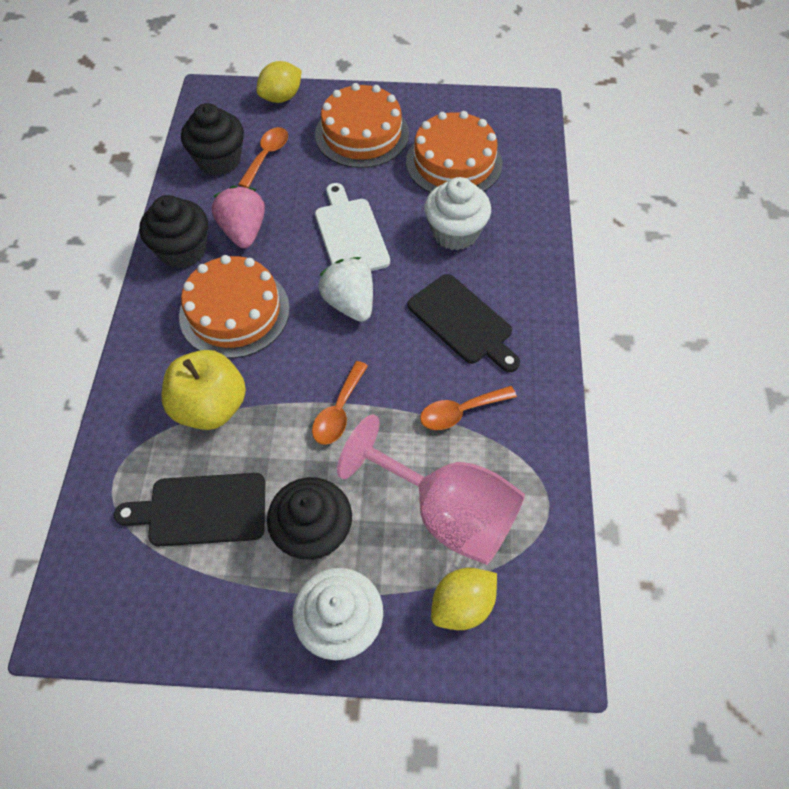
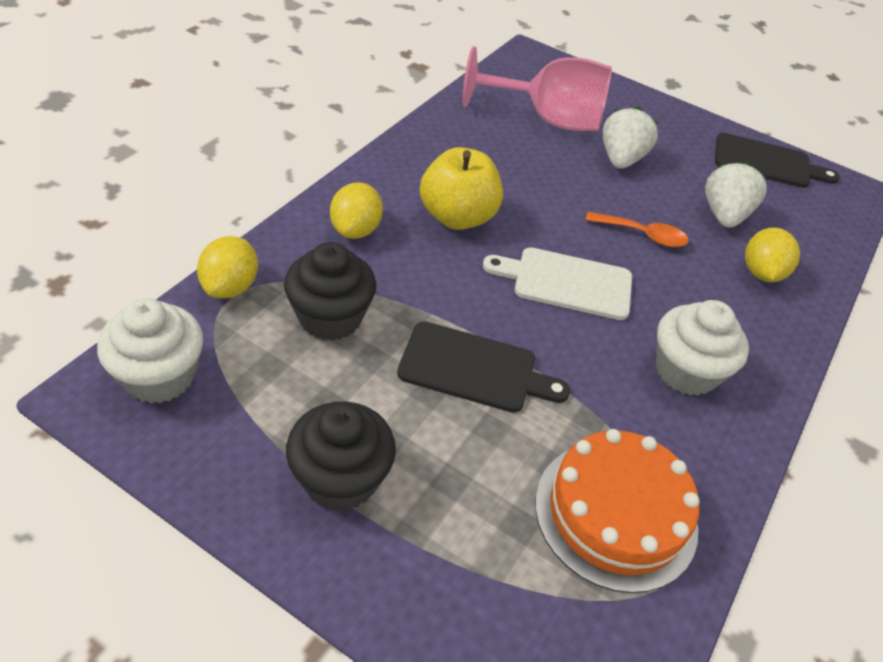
black cupcake: [139,195,208,269] [181,103,244,176] [267,477,352,560] = 3 -> [284,242,377,341] [286,401,396,511] = 2
orange cake: [179,255,290,358] [315,83,409,168] [406,111,502,193] = 3 -> [535,429,700,593] = 1
orange spoon: [239,127,288,188] [312,361,368,445] [420,386,517,430] = 3 -> [585,212,689,247] = 1
pink strawberry: [212,185,265,248] = 1 -> none = 0
white strawberry: [319,257,373,322] = 1 -> [603,107,658,169] [705,162,767,228] = 2
yellow lemon: [256,61,302,103] [431,568,497,630] = 2 -> [197,236,258,298] [330,182,383,239] [745,227,800,282] = 3

